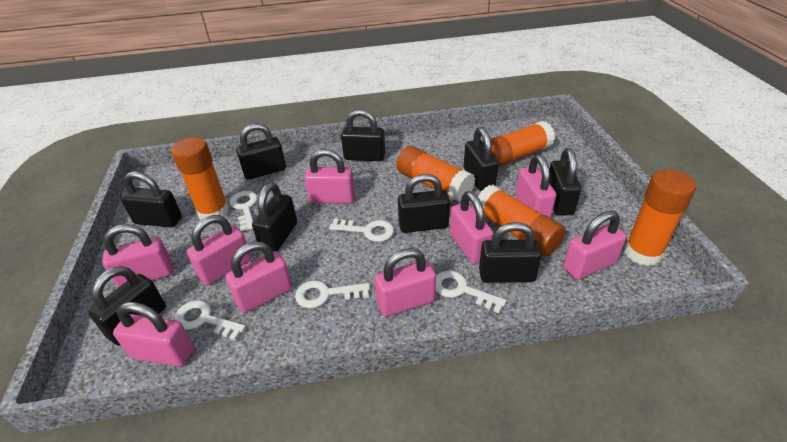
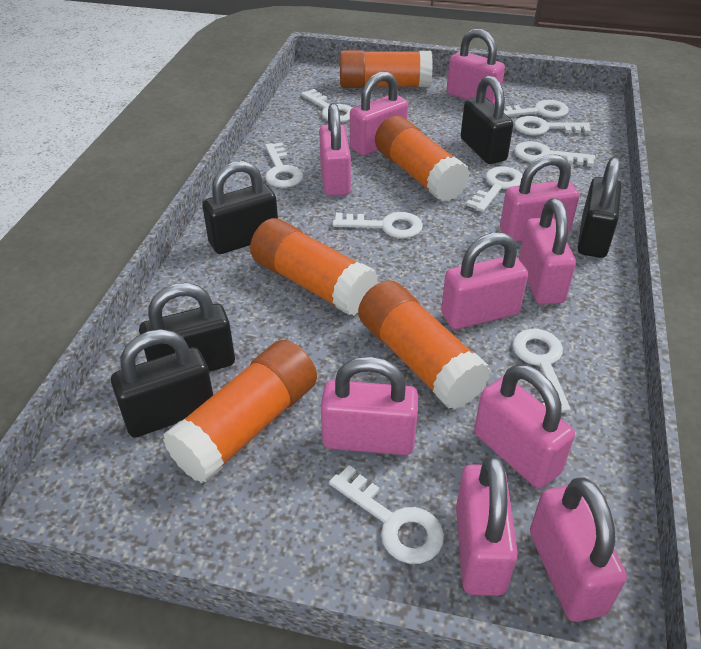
black padlock: [88,266,166,346] [121,171,182,228] [236,123,286,180] [252,183,297,252] [341,109,385,161] [398,174,450,233] [464,127,499,191] [479,222,542,283] [549,148,581,215] = 9 -> [111,329,213,437] [139,283,235,372] [202,161,278,254] [461,75,513,164] [578,157,621,258] = 5
pink padlock: [102,224,173,288] [113,302,194,367] [187,215,251,285] [225,242,292,313] [304,149,355,203] [374,248,436,317] [450,191,494,264] [516,155,556,218] [563,211,626,280] = 9 -> [319,103,351,196] [321,356,418,455] [350,71,408,156] [441,232,528,329] [447,29,505,104] [456,455,518,596] [474,364,575,489] [500,154,579,242] [519,198,576,305] [530,477,627,622] = 10
white key: [174,300,246,340] [229,191,258,231] [295,280,370,308] [329,219,394,242] [436,271,506,313] = 5 -> [265,142,303,188] [301,89,352,122] [329,465,444,564] [332,212,423,238] [466,167,523,212] [504,100,569,118] [512,329,571,413] [514,116,591,135] [514,141,596,167] = 9

